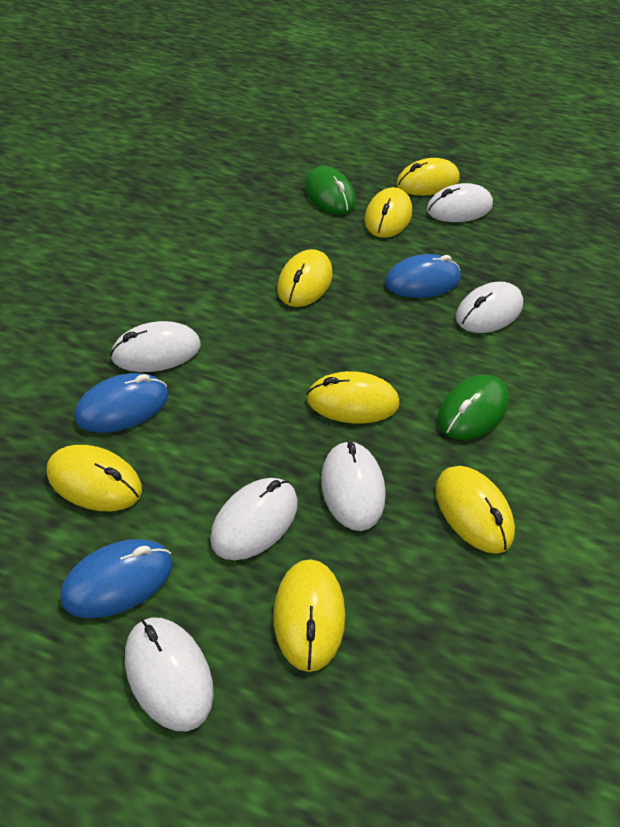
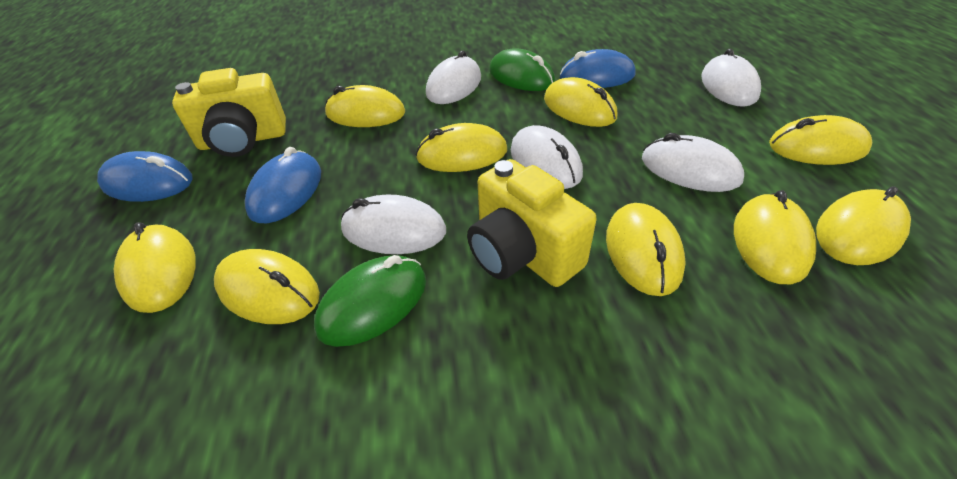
white mouse: [110,321,201,372] [125,617,214,731] [210,478,298,560] [321,441,385,531] [426,183,493,222] [456,282,523,333] = 6 -> [341,195,446,254] [426,51,481,104] [510,125,583,189] [642,133,744,192] [701,49,761,107] = 5
yellow camera: none = 0 -> [172,68,286,157] [467,159,596,287] = 2
yellow mouse: [47,445,142,511] [273,559,345,672] [277,249,333,307] [306,371,400,423] [364,187,412,238] [396,158,460,196] [435,466,515,554] = 7 -> [113,222,196,313] [214,249,320,324] [325,85,405,127] [415,123,507,172] [544,77,617,127] [606,203,686,296] [734,190,816,284] [769,115,872,165] [816,186,911,265] = 9

